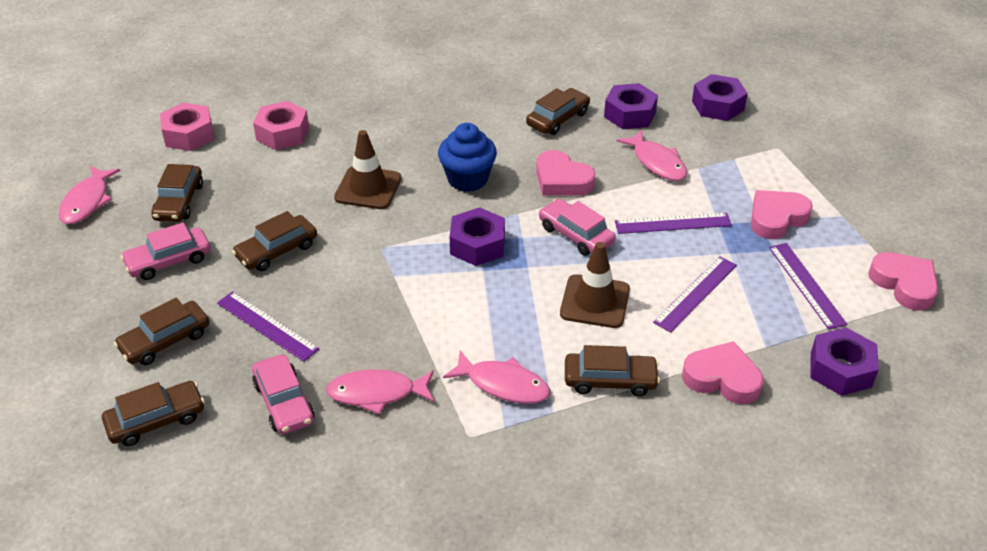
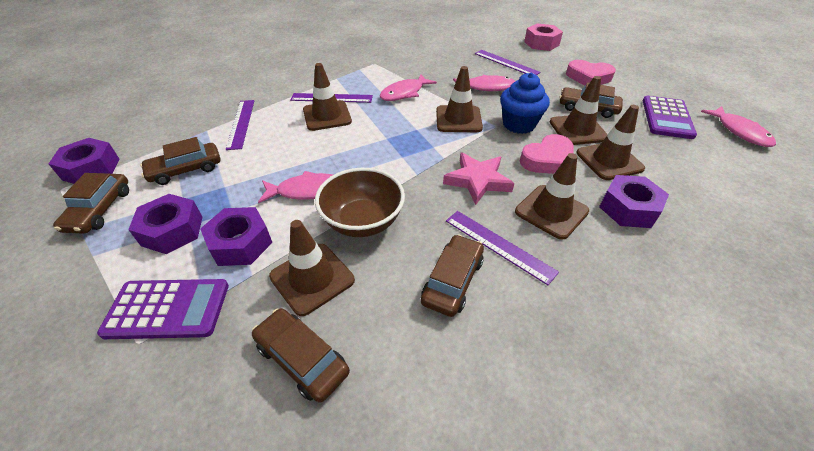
brown bowl: none = 0 -> [315,168,405,237] = 1
brown car: [102,381,205,446] [114,298,209,365] [151,164,203,222] [232,211,317,271] [526,88,590,135] [565,345,660,396] = 6 -> [53,173,129,234] [140,137,220,185] [252,308,350,403] [421,234,484,317] [559,82,623,118] = 5
brown traffic cone: [334,130,402,209] [560,242,630,328] = 2 -> [269,220,355,316] [303,63,352,131] [436,66,483,132] [515,153,589,240] [550,76,608,145] [576,105,645,180] = 6
pink car: [121,222,211,280] [252,354,314,435] [539,199,616,256] = 3 -> none = 0
pink heart: [536,150,596,196] [682,341,763,404] [751,190,813,239] [868,252,938,311] = 4 -> [520,134,574,174] [566,60,616,85] = 2
pink nut: [160,102,214,151] [253,101,309,150] = 2 -> [524,24,563,51] = 1
pink star: none = 0 -> [443,153,514,205] = 1
purple calculator: none = 0 -> [97,279,229,339] [643,96,697,139] = 2

